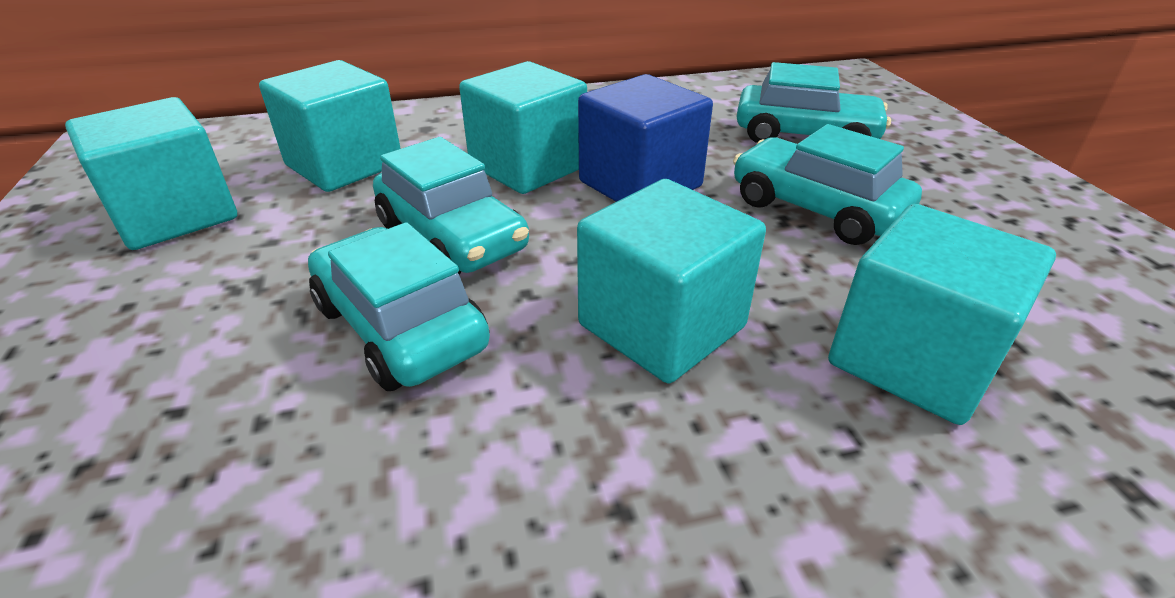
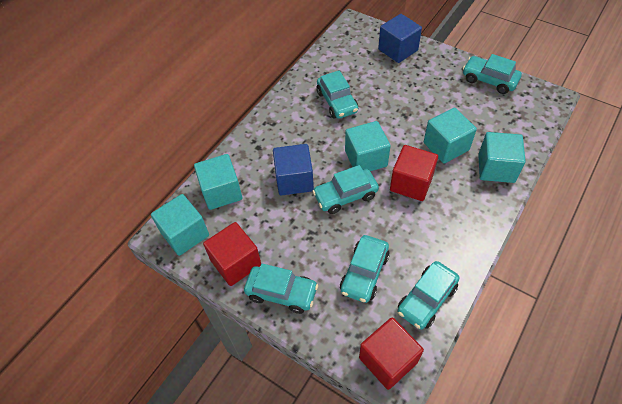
blue cube: [578,74,713,202] = 1 -> [273,144,314,196] [378,14,422,63] = 2
red cube: none = 0 -> [203,222,261,286] [359,317,424,390] [390,145,438,201] = 3
turquoise car: [308,222,490,391] [373,137,529,275] [733,124,922,245] [737,62,891,143] = 4 -> [244,263,318,314] [312,165,379,214] [317,70,358,119] [340,235,390,303] [397,261,460,330] [463,54,522,94] = 6

